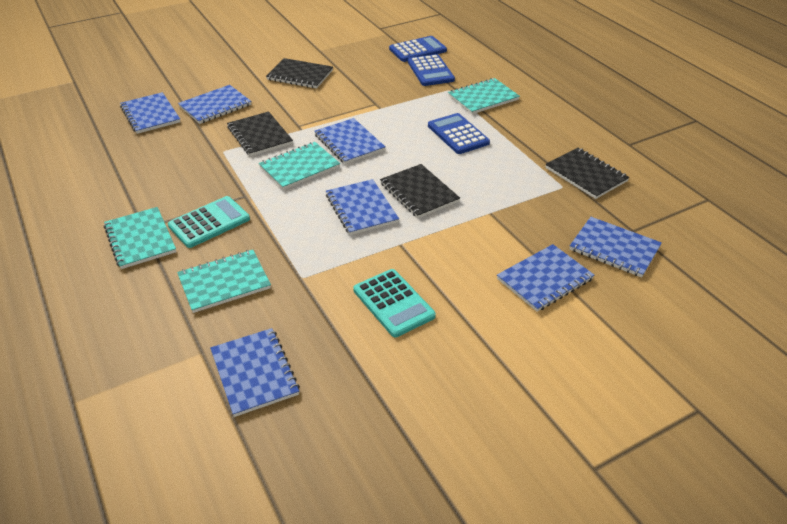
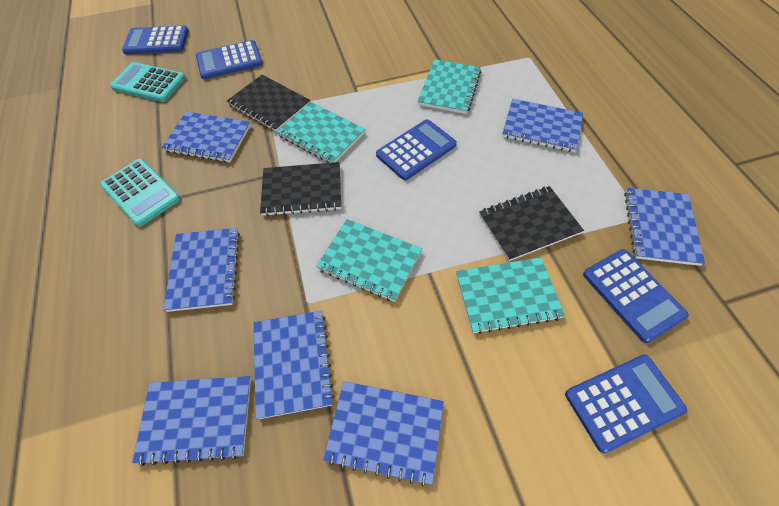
black notebook: [227,112,293,156] [266,58,333,89] [380,164,460,218] [545,148,629,199] = 4 -> [227,75,310,132] [260,162,341,216] [479,186,584,261] = 3
blue calculator: [389,36,447,62] [408,54,455,86] [428,113,490,154] = 3 -> [122,25,189,54] [196,40,263,79] [376,119,457,180] [565,354,687,453] [583,249,689,343] = 5

